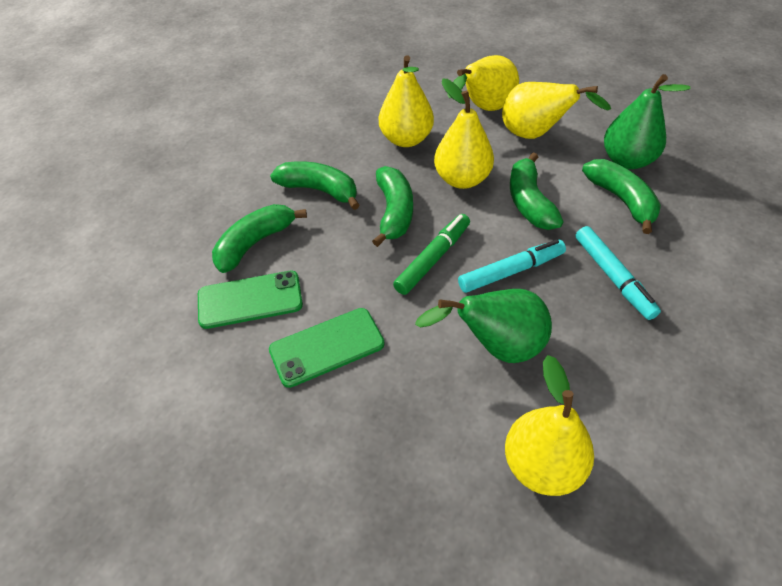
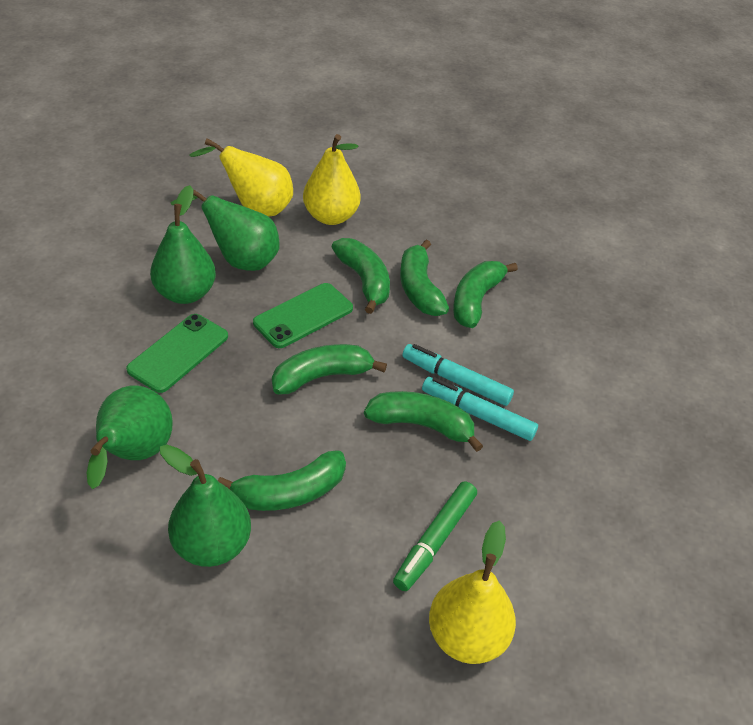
green banana: [212,204,307,273] [270,161,360,210] [372,166,413,247] [510,152,563,230] [582,159,661,234] = 5 -> [218,450,346,511] [272,344,387,394] [332,238,390,314] [364,391,483,452] [400,240,449,316] [453,261,518,328] = 6
green pear: [415,289,552,363] [604,74,690,169] = 2 -> [87,386,173,489] [150,185,216,304] [160,445,251,567] [171,189,280,271] = 4
yellow pear: [379,55,434,147] [434,79,494,189] [447,55,519,111] [502,82,611,139] [505,355,594,496] = 5 -> [190,138,293,216] [303,134,361,225] [429,520,516,664] = 3

